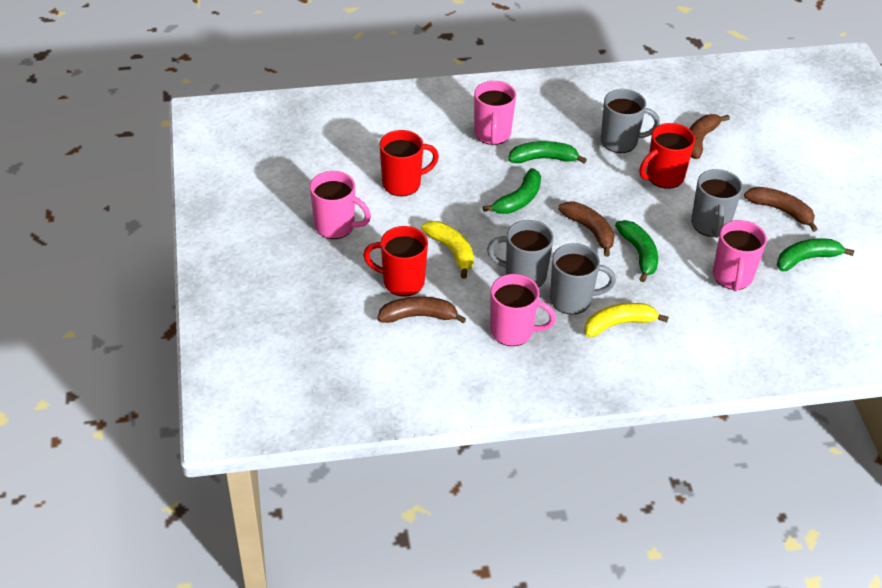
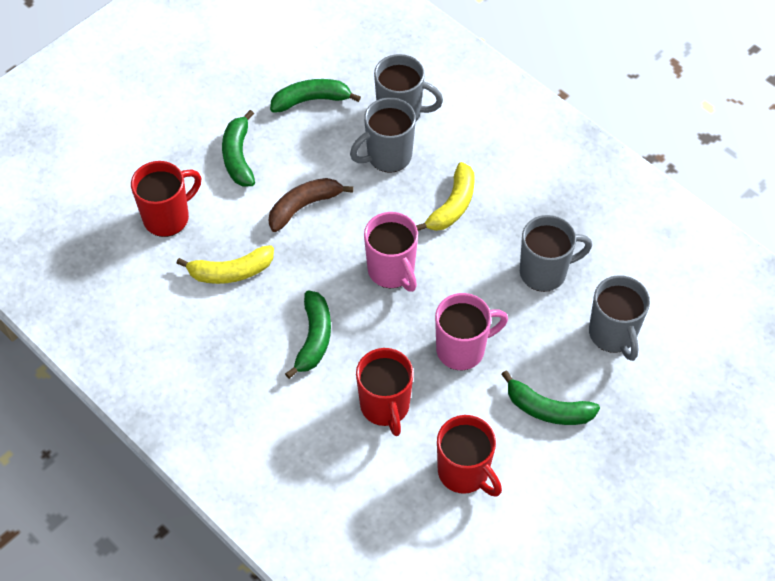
brown banana: [377,296,466,323] [558,202,615,257] [689,114,730,159] [744,187,818,232] = 4 -> [268,178,354,232] = 1
pink mug: [310,171,371,239] [474,81,516,145] [490,274,556,346] [713,220,767,291] = 4 -> [364,212,418,292] [435,293,508,370] = 2

